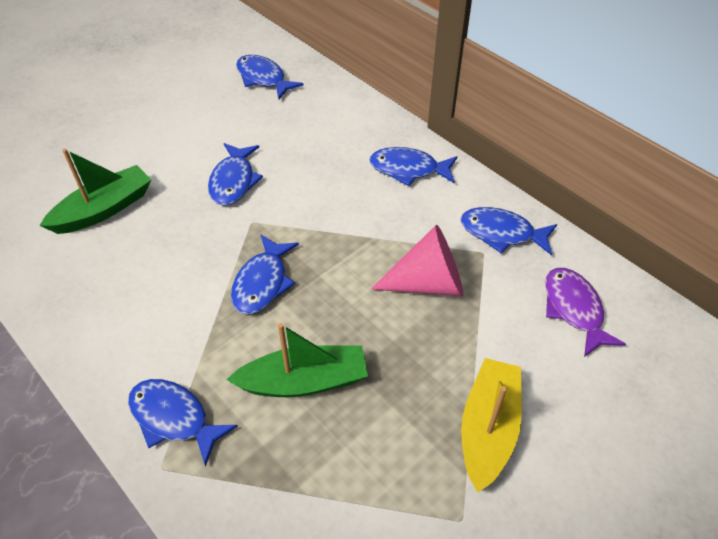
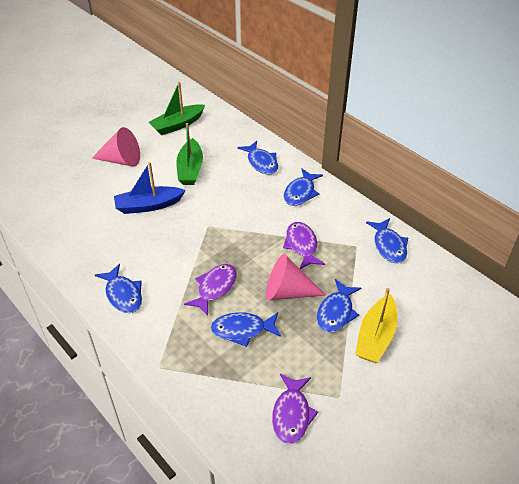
blue boat: none = 0 -> [114,162,186,214] = 1
pink cone: [371,225,463,296] = 1 -> [92,127,140,167] [266,254,326,300] = 2
purple fish: [545,268,626,357] = 1 -> [184,264,237,316] [272,374,318,444] [283,222,325,269] = 3

